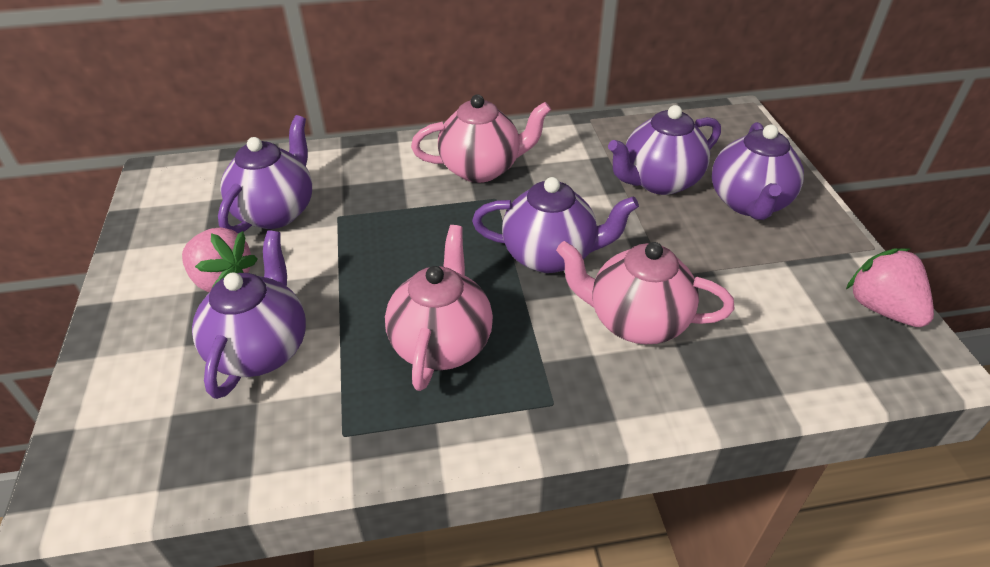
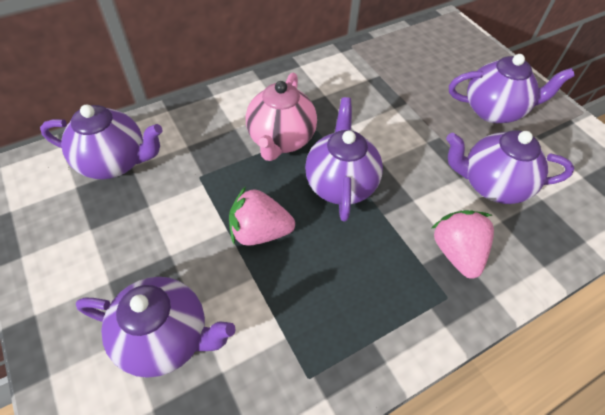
pink teapot: [385,225,493,391] [411,94,551,183] [556,241,734,344] = 3 -> [246,72,317,161] = 1

